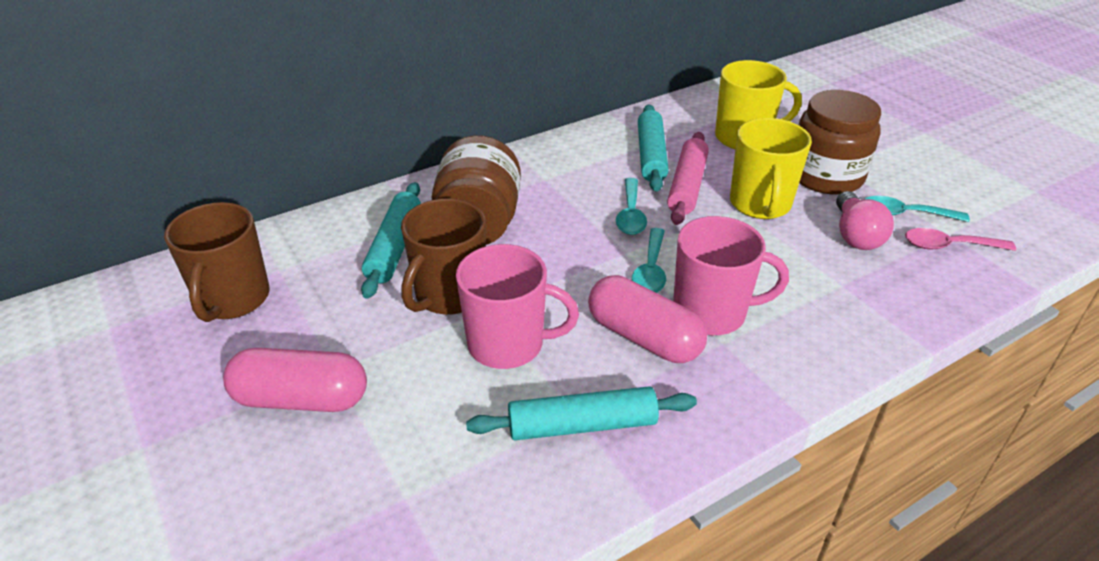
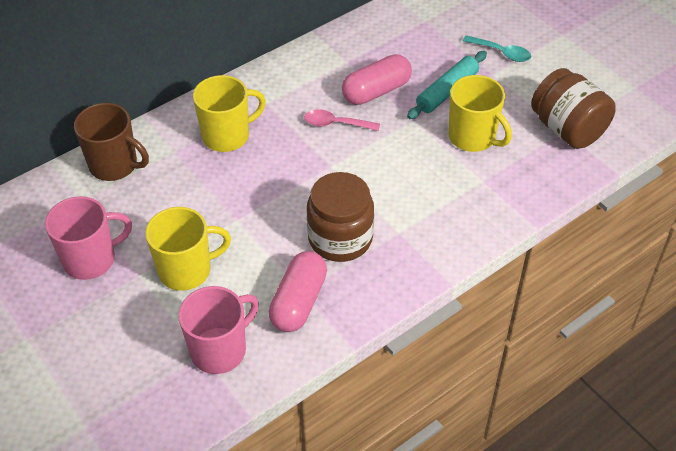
brown mug: [164,202,270,322] [401,199,486,315] = 2 -> [74,103,149,181] = 1
pink light bulb: [836,191,894,250] = 1 -> none = 0
pink rolling pin: [667,132,709,225] = 1 -> none = 0
turquoise rolling pin: [361,182,421,299] [466,386,697,440] [638,104,669,192] = 3 -> [407,51,487,119] = 1
turquoise spoon: [616,178,647,235] [632,228,666,293] [865,196,970,222] = 3 -> [463,35,531,62] = 1
yellow mug: [715,60,802,149] [730,118,812,219] = 2 -> [145,207,231,291] [193,75,266,152] [448,75,512,152] = 3

